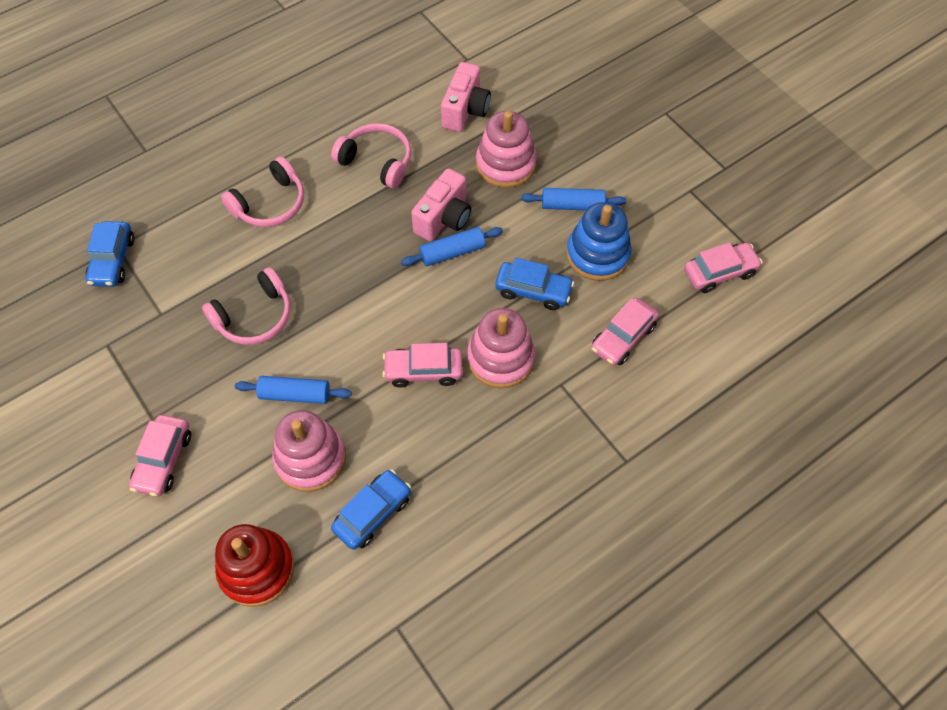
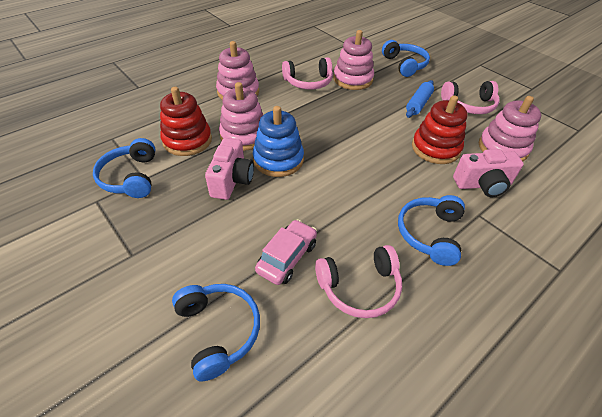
blue car: [86,221,135,287] [331,469,411,550] [495,258,574,310] = 3 -> none = 0
blue headphones: none = 0 -> [93,138,156,198] [172,284,260,381] [382,40,430,77] [398,195,465,266] = 4
blue rolling pin: [235,376,352,404] [401,227,503,266] [521,188,626,210] = 3 -> [406,80,434,118] = 1
pink car: [129,415,191,496] [382,343,463,388] [591,298,659,366] [684,242,762,293] = 4 -> [255,219,317,285] = 1
pink stacking toy: [272,410,346,492] [467,308,535,388] [476,111,537,188] = 3 -> [216,41,259,100] [219,82,263,151] [333,30,374,90] [479,96,541,161] = 4
red stacking toy: [215,524,294,607] = 1 -> [160,87,212,156] [412,95,468,164] = 2

